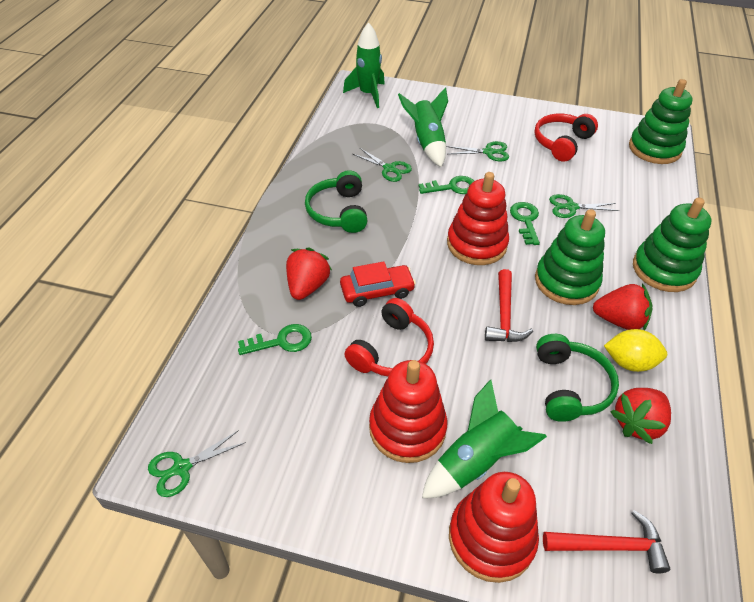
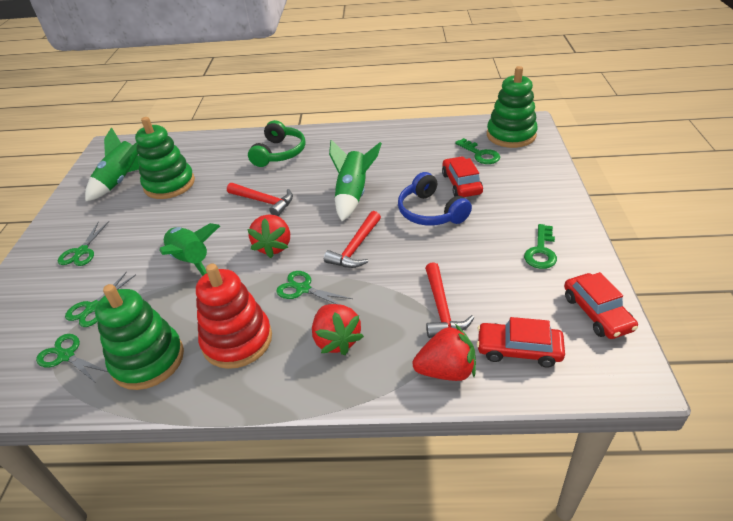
blue headphones: none = 0 -> [398,172,472,225] = 1
green headphones: [305,170,367,233] [536,334,619,422] = 2 -> [248,120,306,167] = 1
green key: [238,324,312,355] [419,176,474,194] [510,202,540,245] = 3 -> [455,138,500,164] [524,224,557,269] = 2
red car: [340,262,416,307] = 1 -> [442,156,483,197] [477,317,565,368] [564,272,638,339] = 3
red hammer: [485,269,533,342] [543,510,670,573] = 2 -> [227,183,293,216] [324,211,381,268] [425,262,474,338] = 3
red headphones: [344,298,434,376] [534,114,598,162] = 2 -> none = 0
red stacking toy: [369,360,447,463] [447,172,509,265] [449,472,539,583] = 3 -> [196,263,272,369] = 1
yellow lemon: [604,329,667,372] = 1 -> none = 0

